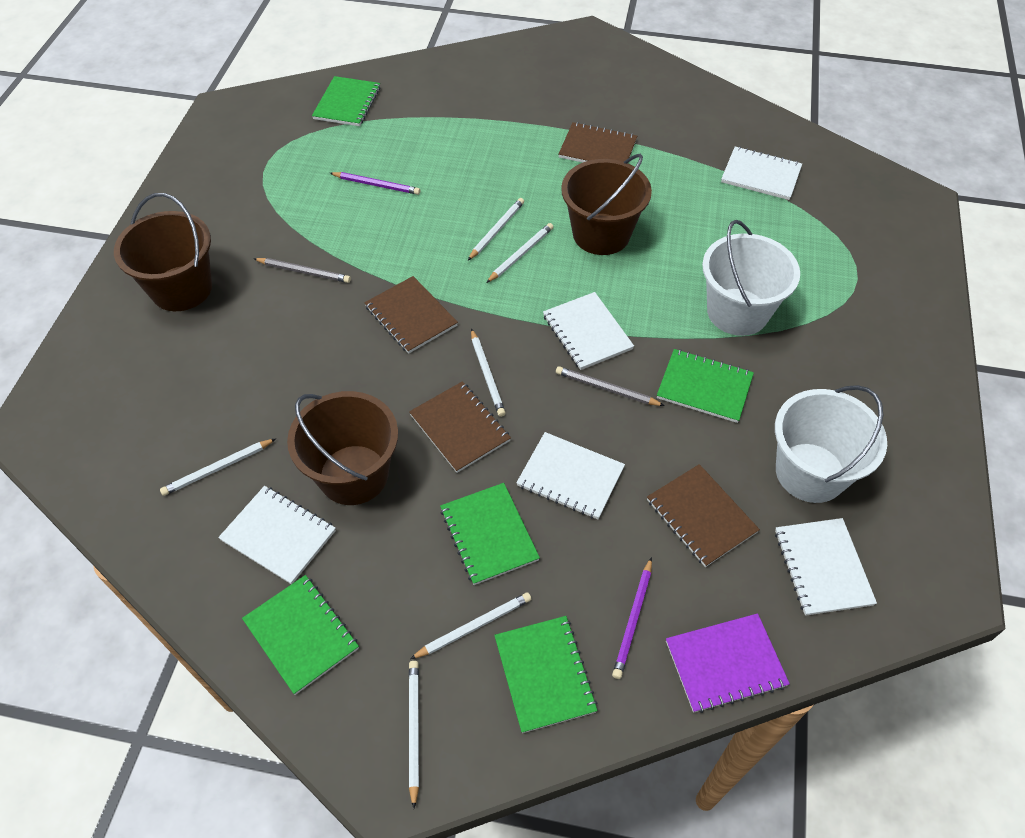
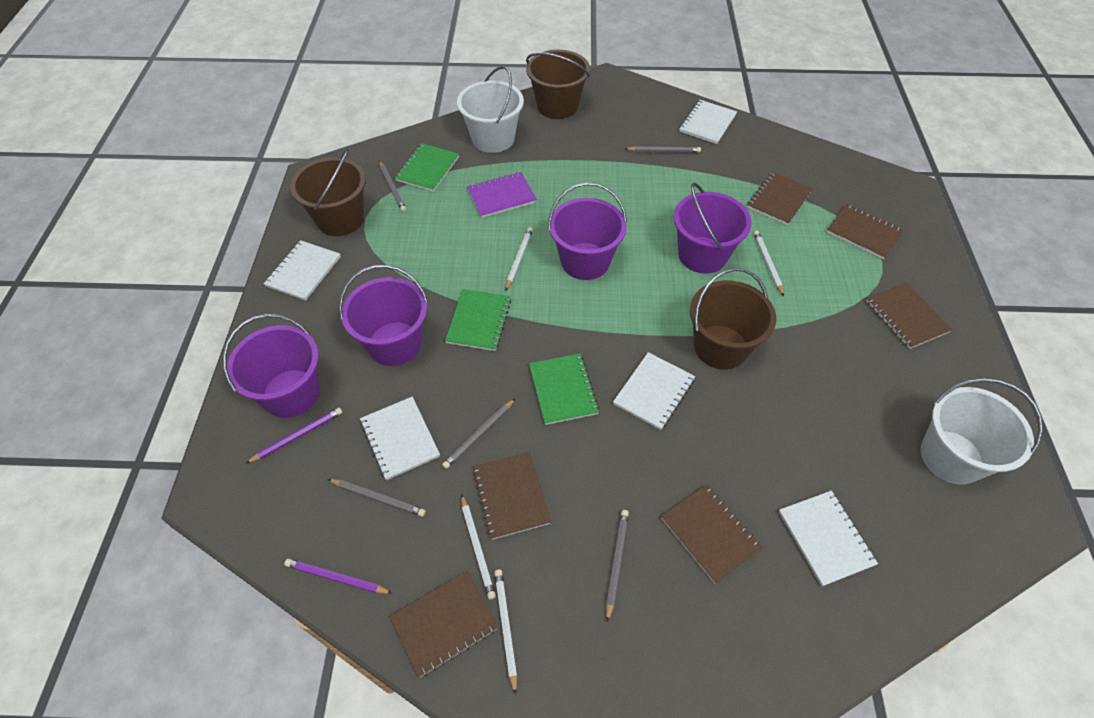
brown notebook: [364,276,458,353] [409,381,511,473] [558,122,637,163] [647,464,760,567] = 4 -> [390,571,498,678] [473,452,551,540] [661,485,763,584] [747,172,813,225] [827,204,904,260] [866,283,952,349] = 6
green notebook: [242,575,359,695] [312,76,380,126] [440,483,540,585] [494,616,597,733] [657,349,754,423] = 5 -> [395,143,459,192] [445,289,511,351] [529,353,599,425] = 3
grey pencil: [254,258,351,283] [556,366,665,406] = 2 -> [328,479,426,517] [379,161,406,212] [442,398,516,469] [606,510,629,623] [625,146,701,153] = 5
purple bucket: none = 0 -> [223,314,320,418] [339,265,428,366] [548,182,627,280] [674,183,752,274] = 4
white pencil: [160,438,276,496] [409,661,419,809] [410,592,531,659] [468,198,524,260] [471,329,506,417] [486,223,553,283] = 6 -> [461,494,496,600] [494,569,517,695] [505,227,533,290] [753,230,784,296] = 4

